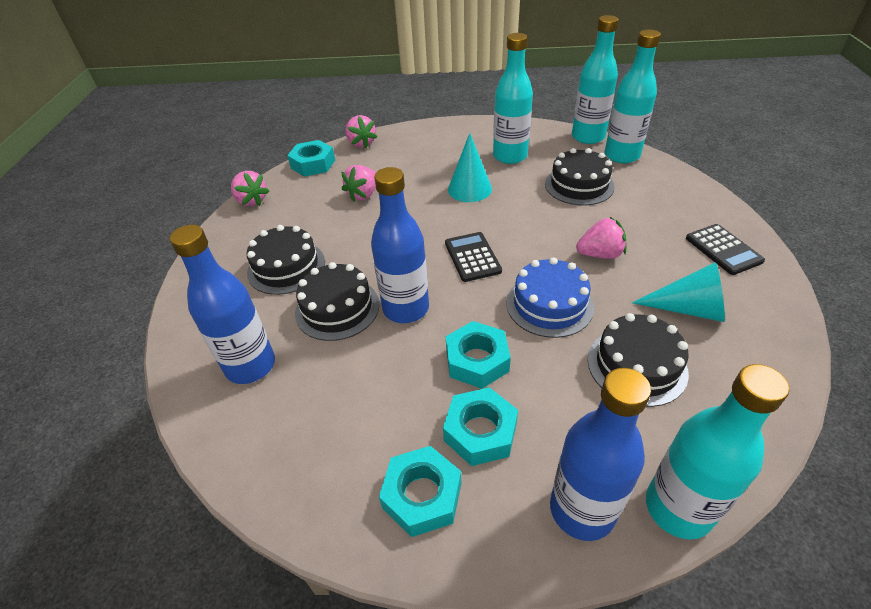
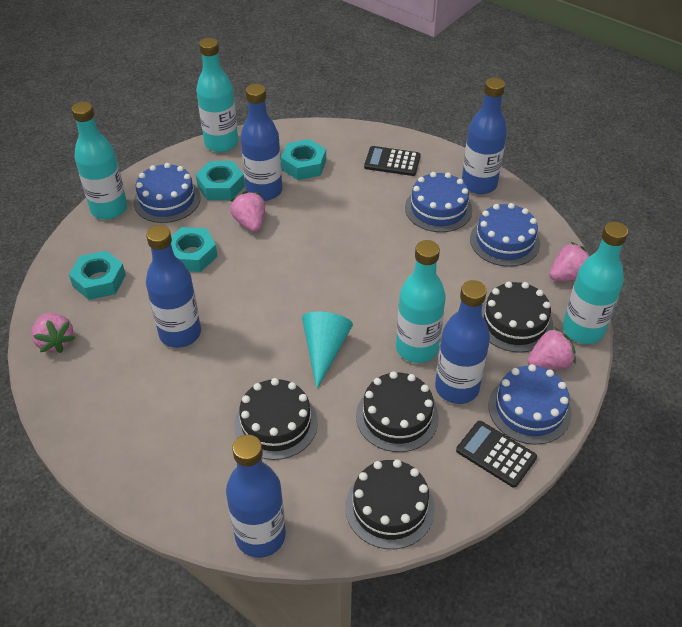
blue bottle: [170,225,275,384] [371,167,429,323] [550,368,651,541] = 3 -> [146,225,201,348] [226,434,286,558] [240,84,282,201] [435,280,490,404] [462,77,507,194] = 5
blue cake: [507,257,594,338] = 1 -> [133,163,201,223] [405,172,473,232] [470,203,540,267] [489,364,572,445] = 4
turquoise cone: [448,133,492,202] [632,262,725,322] = 2 -> [302,312,353,389] = 1

